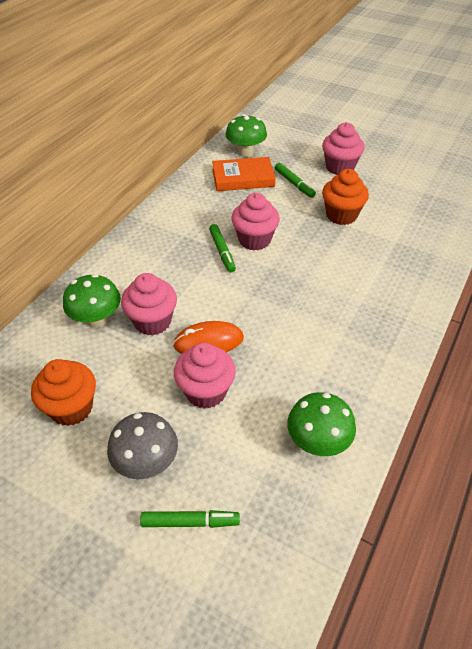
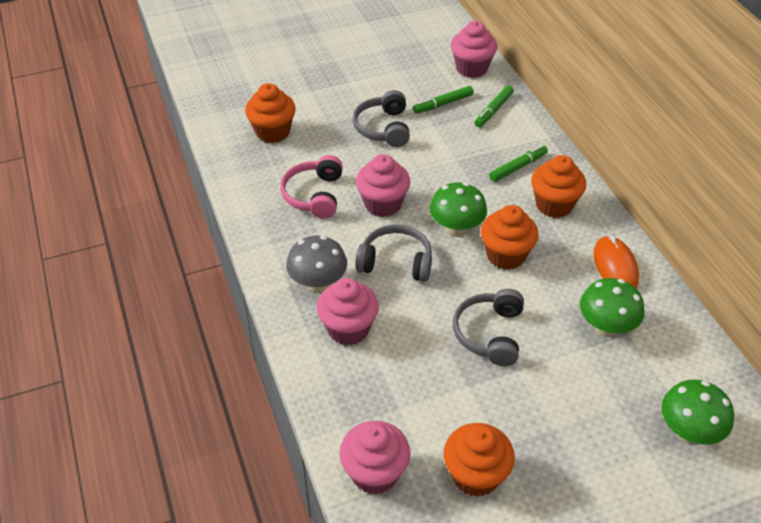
grey headphones: none = 0 -> [353,90,410,147] [355,224,432,282] [453,289,524,366] = 3
orange book: [212,157,276,191] = 1 -> none = 0
orange cupcake: [31,359,96,426] [322,169,369,225] = 2 -> [245,83,296,143] [444,423,515,497] [481,205,539,270] [531,155,586,218] = 4
pink headphones: none = 0 -> [280,155,343,219] = 1

